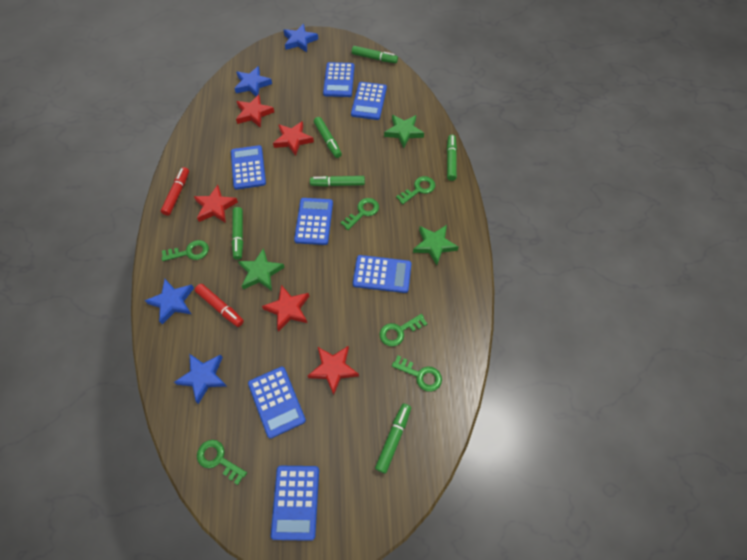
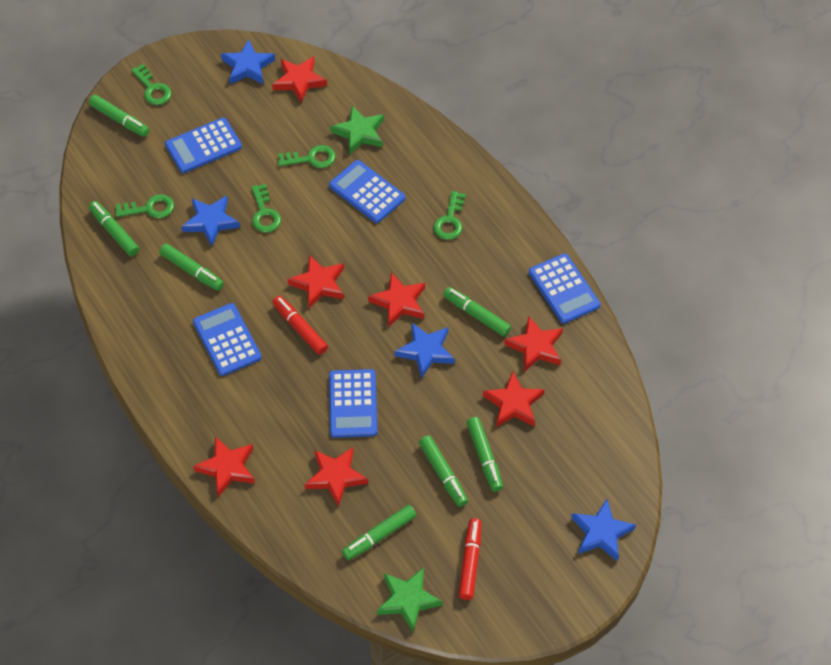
blue calculator: [231,145,266,190] [248,367,306,439] [271,466,319,541] [294,198,333,245] [323,62,355,97] [351,82,387,120] [353,255,411,293] = 7 -> [165,118,242,173] [193,303,262,376] [329,160,405,223] [329,369,378,438] [529,253,601,324] = 5
green key: [161,240,209,261] [197,440,247,485] [341,198,379,230] [380,314,427,347] [392,355,442,392] [396,176,435,205] = 6 -> [115,194,174,218] [131,64,172,105] [251,184,281,233] [278,145,336,168] [433,191,466,240] = 5
green marker: [232,207,243,260] [310,176,365,187] [314,117,342,158] [352,46,398,63] [375,404,411,474] [447,135,457,181] = 6 -> [89,95,149,137] [89,201,139,256] [159,244,224,291] [342,505,416,560] [419,435,468,507] [443,287,511,337] [466,417,503,492] = 7
green star: [238,248,285,291] [384,115,424,148] [413,225,458,265] = 3 -> [330,106,384,155] [377,568,443,632] = 2
red star: [194,185,238,223] [236,95,274,128] [262,285,309,332] [273,121,314,156] [308,346,359,395] = 5 -> [193,437,255,497] [272,56,327,103] [287,254,344,309] [304,447,368,507] [368,272,425,327] [483,371,545,427] [504,316,563,372] = 7

